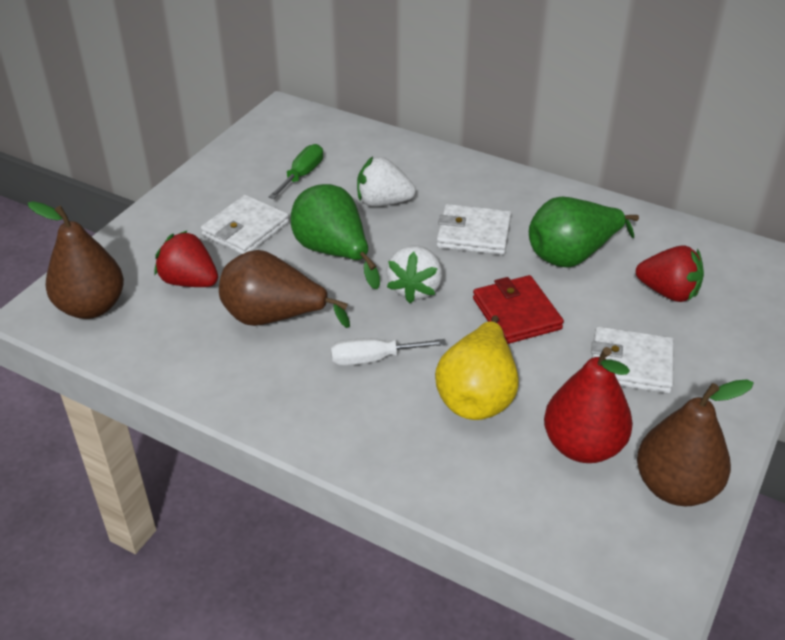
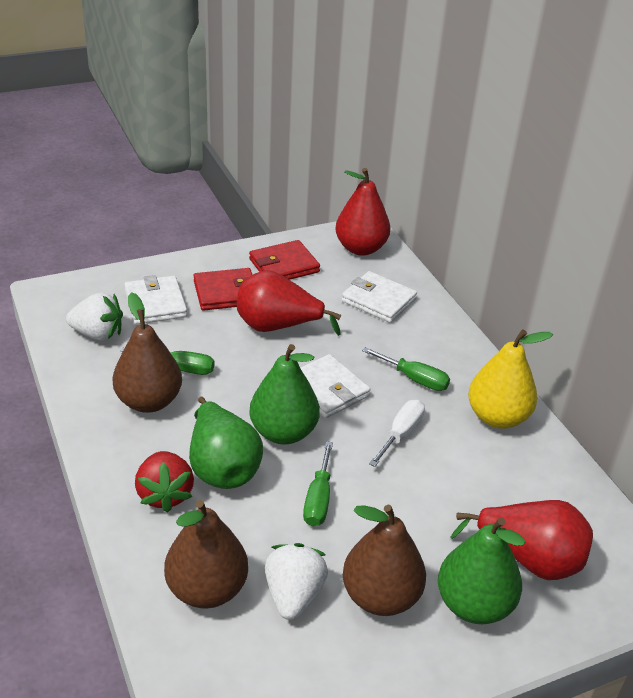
green pear: [291,184,380,289] [529,197,639,268] = 2 -> [189,397,263,489] [249,344,320,444] [438,517,525,624] = 3
green screwdriver: [269,144,323,199] = 1 -> [120,347,215,375] [303,441,333,527] [362,347,450,391] = 3
red pear: [544,347,633,463] = 1 -> [237,270,341,336] [335,168,390,256] [450,500,593,580] = 3
red strawberry: [155,230,218,287] [636,245,704,302] = 2 -> [135,451,194,513] = 1
red wallet: [473,275,564,344] = 1 -> [193,268,252,311] [249,240,320,280] = 2

